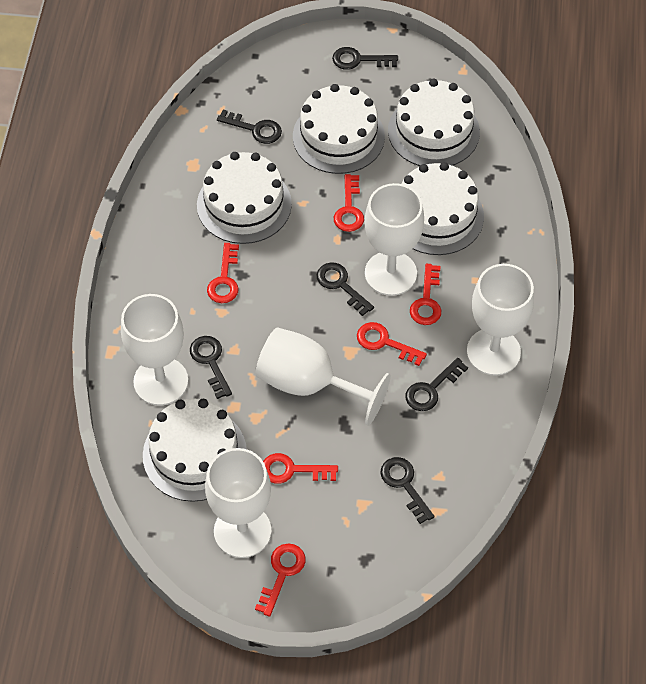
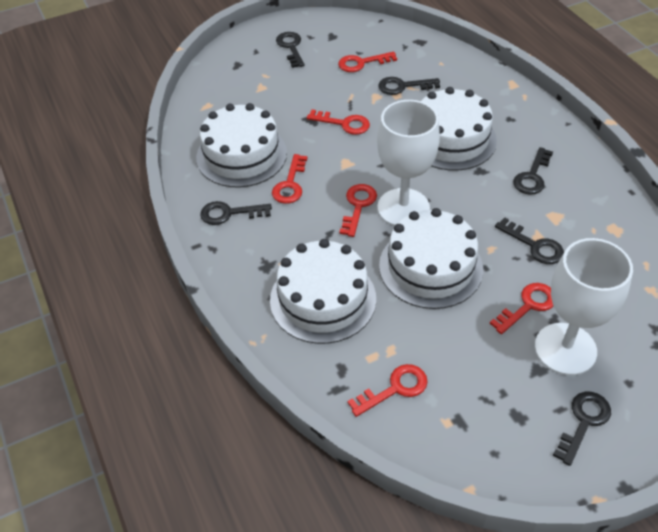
white cake: [143,398,247,502] [197,152,292,244] [293,84,385,174] [388,78,480,166] [401,162,484,255] = 5 -> [196,103,287,187] [270,239,376,344] [379,208,483,309] [421,87,497,171] = 4
white goblet: [121,294,188,406] [205,448,271,558] [256,327,391,426] [365,183,424,296] [467,264,534,376] = 5 -> [377,100,440,226] [535,238,633,375] = 2

